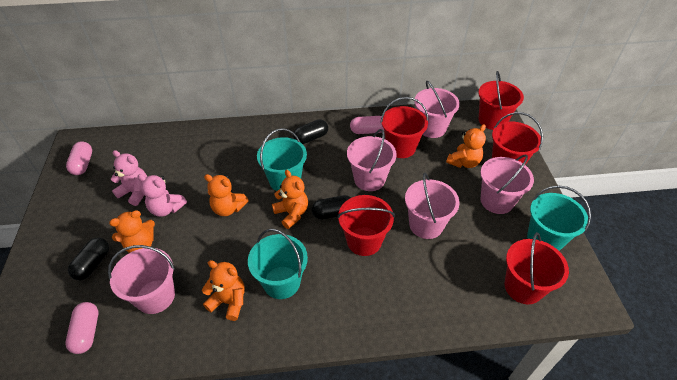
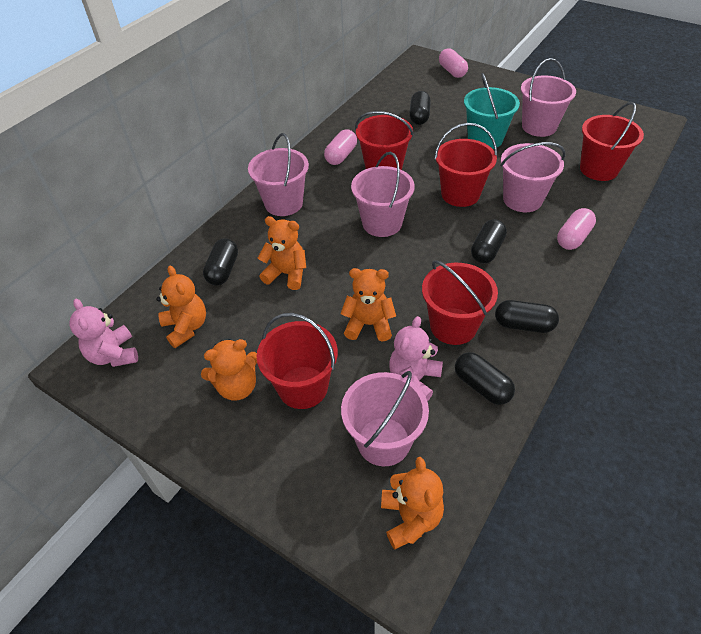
black capsule: [68,238,109,280] [293,119,328,144] [312,195,351,220] = 3 -> [203,239,238,285] [409,91,431,125] [455,352,515,405] [471,219,507,264] [495,300,559,333] = 5
turquoise bucket: [248,229,308,299] [257,128,307,191] [527,186,591,251] = 3 -> [464,73,520,149] = 1

